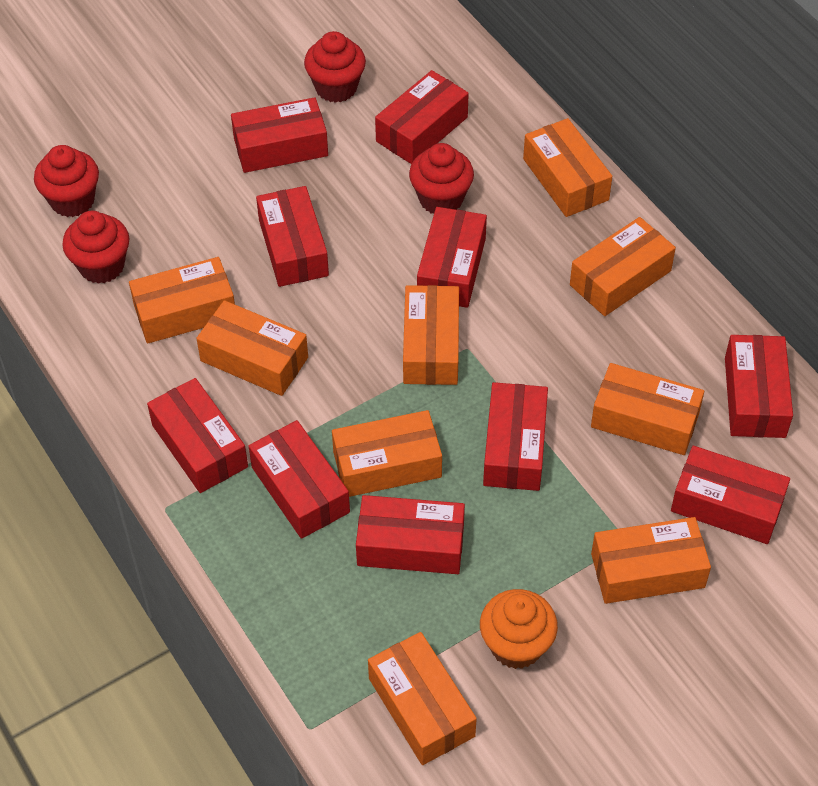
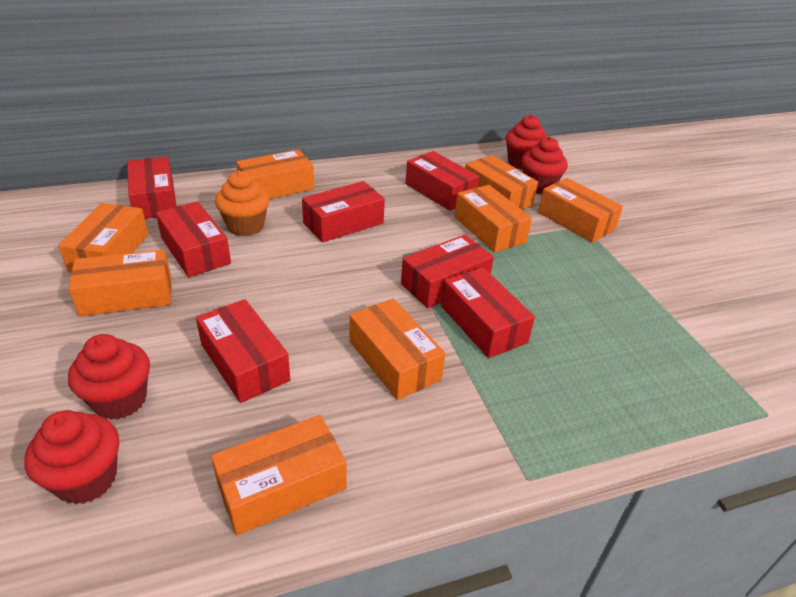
orange box: [129,257,235,344] [196,300,308,396] [332,410,442,497] [368,632,477,765] [403,285,459,385] [523,118,612,217] [570,217,676,316] [591,363,704,455] [591,517,711,604] = 9 -> [58,203,148,273] [68,249,171,316] [211,415,347,535] [236,149,314,199] [350,298,446,400] [454,185,532,253] [465,155,538,210] [538,178,623,243] = 8
red box: [147,378,248,493] [231,97,328,173] [249,420,350,539] [256,186,329,287] [356,495,465,574] [375,70,469,164] [417,207,487,308] [483,382,548,491] [671,446,790,544] [725,335,793,438] = 10 -> [127,157,176,219] [156,201,231,277] [196,299,290,403] [302,181,385,243] [401,235,494,308] [406,151,479,211] [441,267,535,358] = 7

